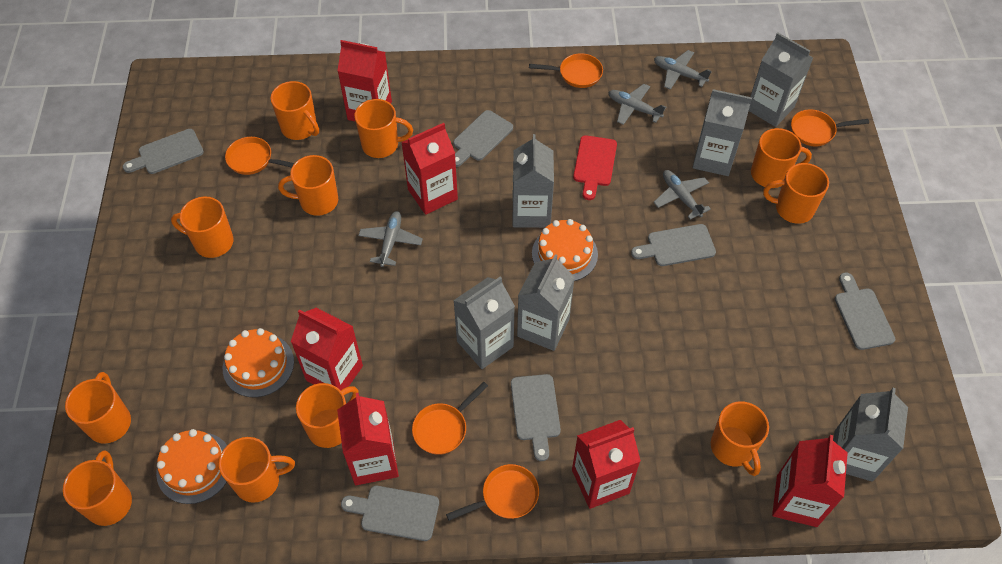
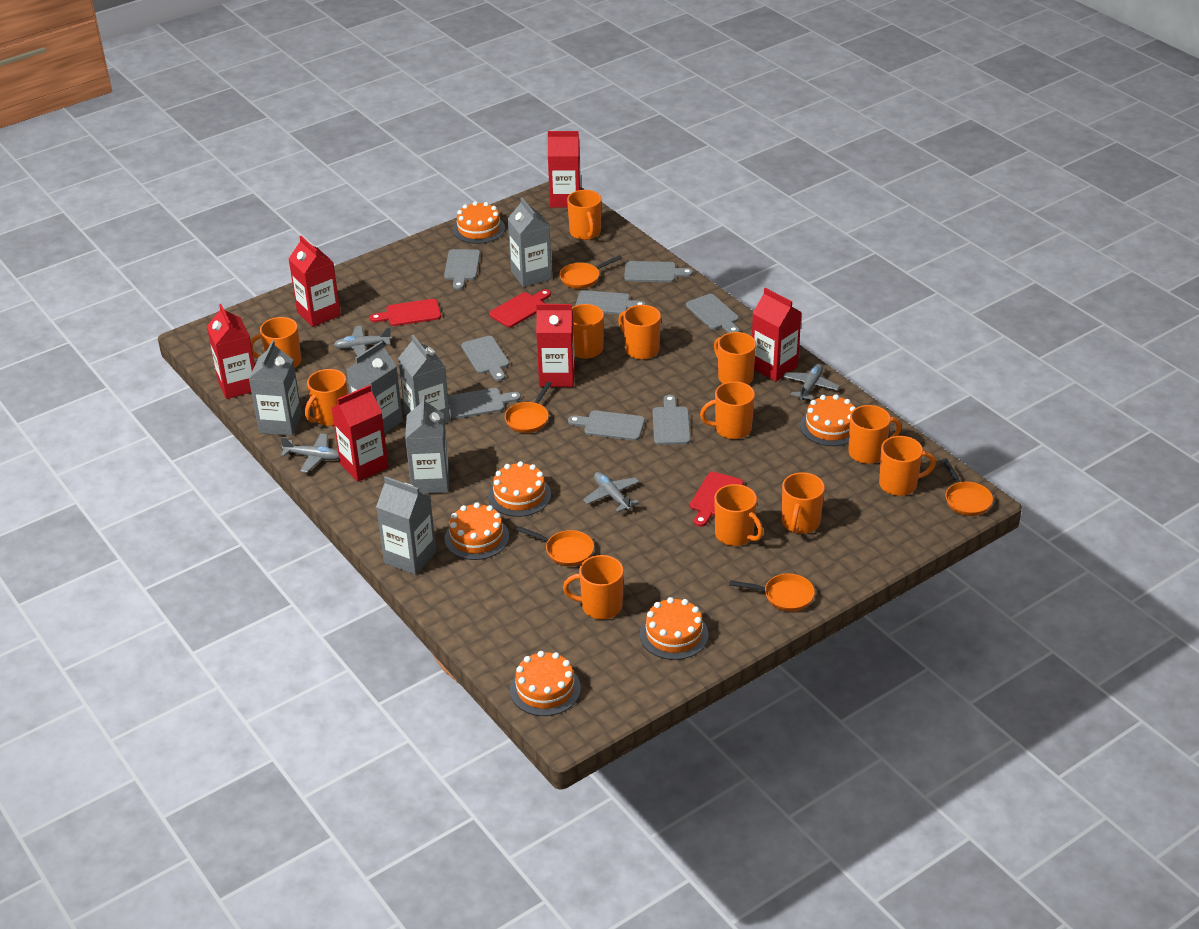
grey cutting board: [123,129,204,174] [341,486,439,541] [453,110,513,167] [511,374,561,461] [631,224,716,266] [835,273,895,350] = 6 -> [444,249,480,290] [448,388,521,419] [461,336,509,381] [568,411,645,441] [575,290,646,315] [624,261,693,282] [653,395,691,445] [686,294,740,333] = 8
orange cake: [156,429,227,504] [223,328,294,397] [532,219,598,281] = 3 -> [445,502,509,560] [453,201,505,244] [488,461,551,517] [510,651,581,716] [640,597,709,660] [800,394,856,446] = 6
orange mug: [63,450,132,526] [65,372,131,444] [171,196,233,258] [219,437,295,503] [271,81,319,140] [278,155,338,216] [296,383,359,448] [355,99,413,158] [711,401,769,476] [751,128,812,188] [763,163,829,224] = 11 -> [250,317,301,368] [305,369,348,426] [563,555,624,619] [567,190,601,240] [572,304,604,359] [618,305,661,360] [700,381,755,439] [714,332,756,384] [714,484,763,546] [782,472,825,534] [848,405,901,464] [879,436,936,496] = 12
red cutting board: [573,135,617,200] = 1 -> [370,299,441,326] [489,289,551,327] [690,472,743,527] = 3

